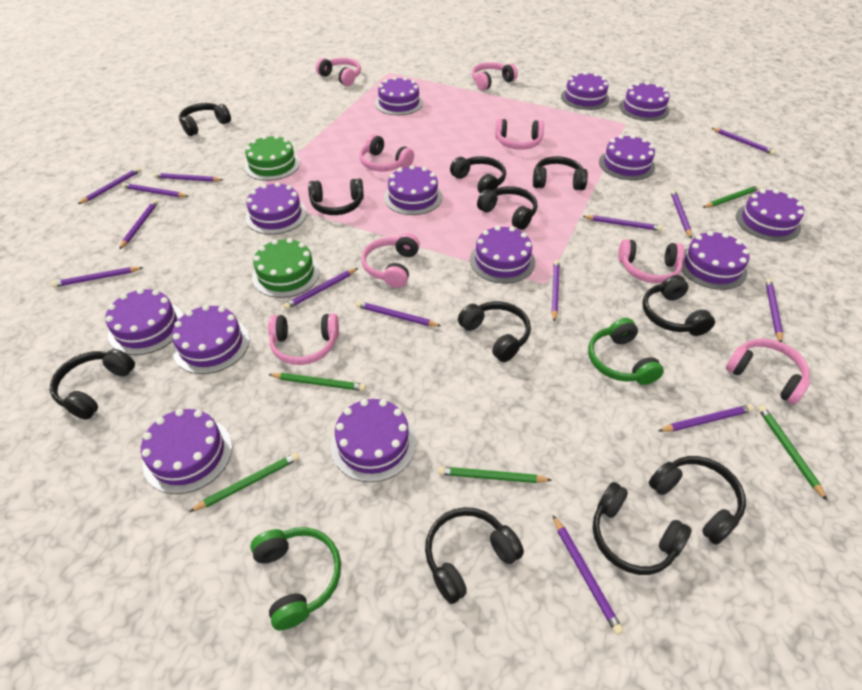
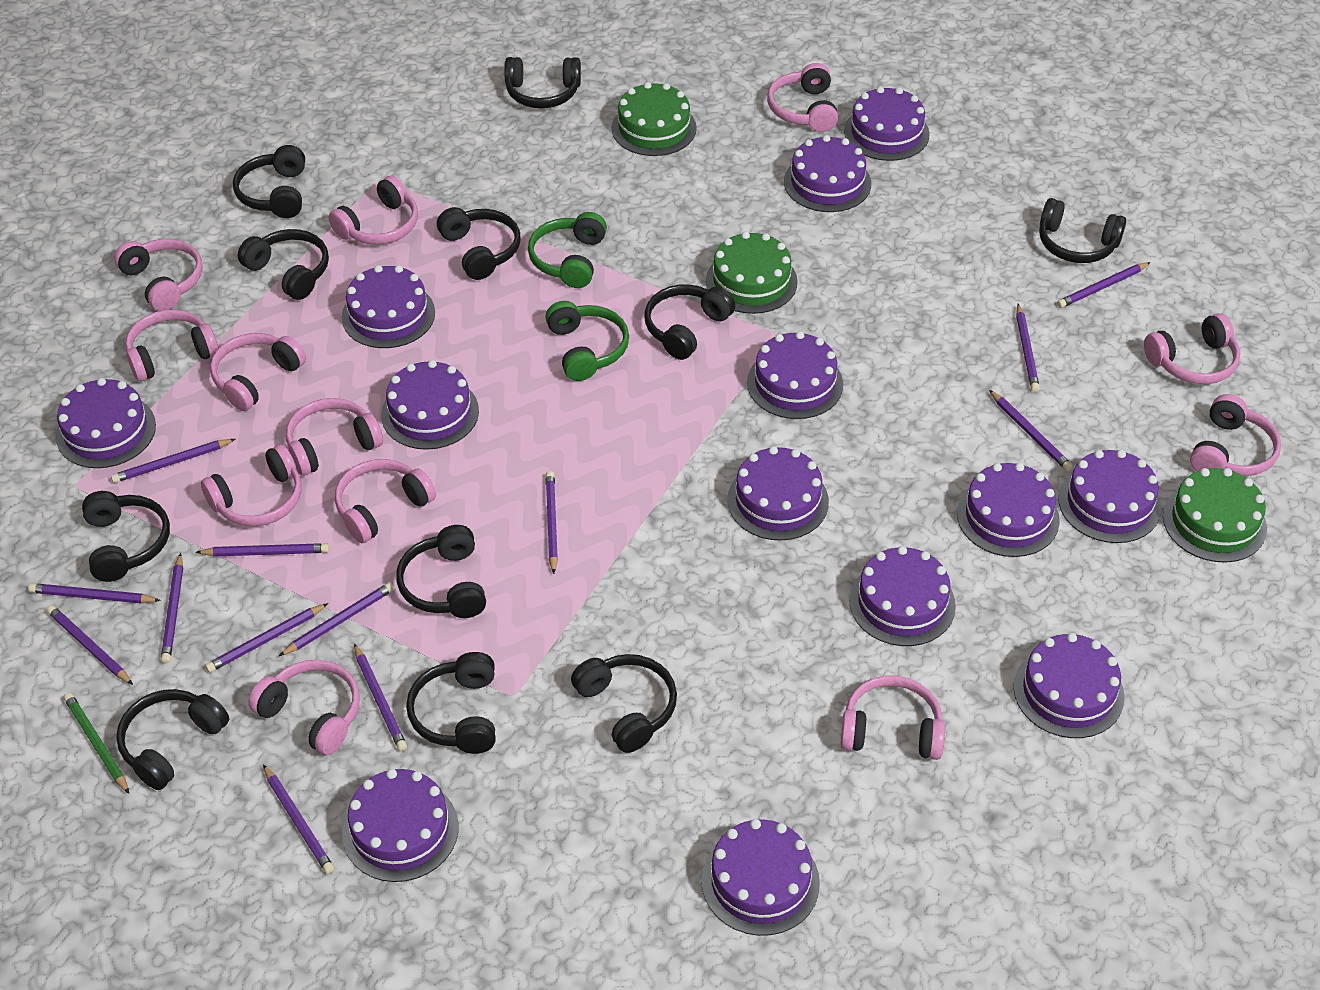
green cake: [244,135,300,181] [252,238,320,298] = 2 -> [612,82,697,156] [706,232,798,314] [1163,468,1267,563] = 3
green pencil: [189,453,299,512] [268,373,366,391] [438,466,552,483] [703,185,760,208] [758,405,827,501] = 5 -> [64,693,129,794] = 1
pink headphones: [268,314,339,365] [316,58,361,86] [359,134,414,171] [361,233,420,288] [472,62,518,91] [495,119,544,150] [618,239,684,283] [726,339,810,405] = 8 -> [114,239,203,311] [125,309,219,382] [201,444,302,526] [210,333,306,411] [248,660,360,755] [286,398,383,476] [329,175,418,245] [335,459,436,543] [767,63,838,132] [841,675,945,760] [1144,313,1240,384] [1190,394,1281,476] = 12
purple pencil: [51,267,144,287] [78,167,141,204] [119,200,158,250] [122,183,189,197] [153,173,223,182] [284,268,358,310] [356,301,441,327] [551,260,560,322] [553,515,623,635] [582,215,663,231] [659,405,753,432] [671,190,692,238] [712,128,776,155] [765,279,783,342] = 14 -> [28,583,161,604] [47,605,133,685] [111,439,236,483] [161,553,183,663] [196,543,329,557] [205,603,328,673] [263,764,334,874] [279,582,395,656] [354,643,407,751] [545,471,558,574] [989,390,1073,471] [1016,304,1040,392] [1057,262,1151,308] = 13

